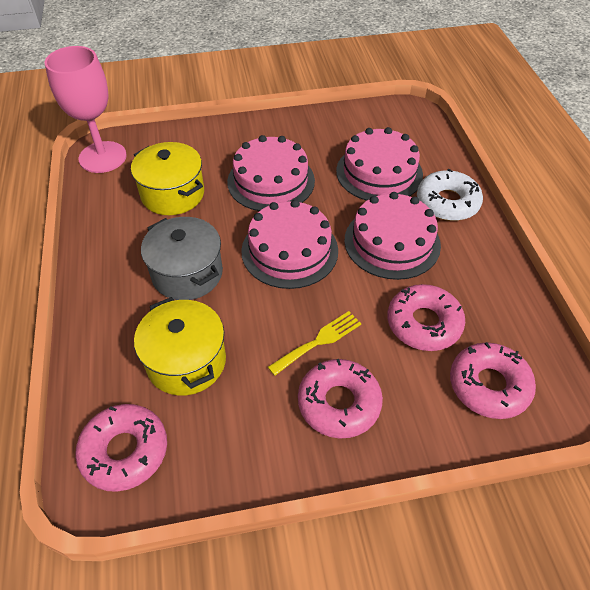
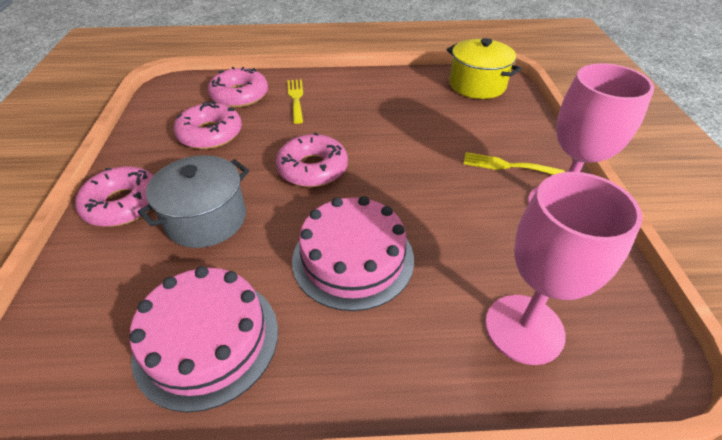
pink cake: [227,135,315,211] [241,200,338,289] [336,127,423,201] [344,192,441,280] = 4 -> [129,266,278,412] [292,196,414,311] = 2
pink goblet: [45,46,127,173] = 1 -> [485,172,643,365] [528,63,654,204] = 2
white donut: [417,169,483,221] = 1 -> none = 0
yellow fork: [268,311,361,376] = 1 -> [287,79,303,124] [464,152,565,175] = 2
yellow pot: [131,142,204,215] [134,297,226,396] = 2 -> [447,38,522,99] = 1

